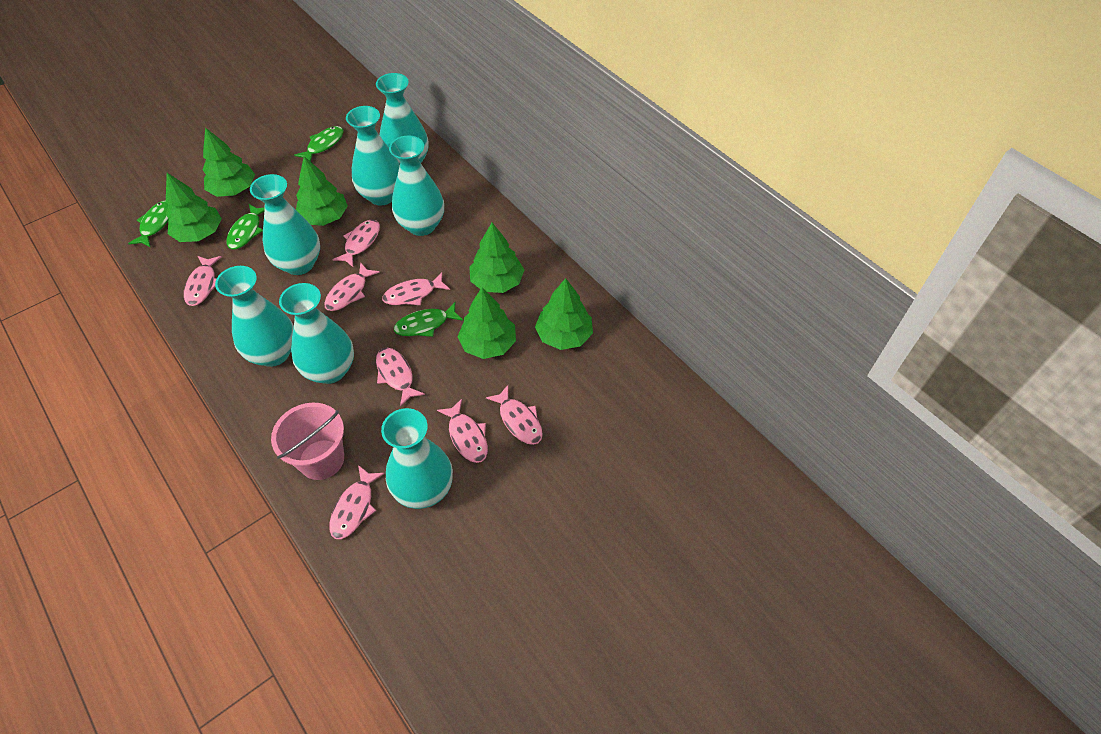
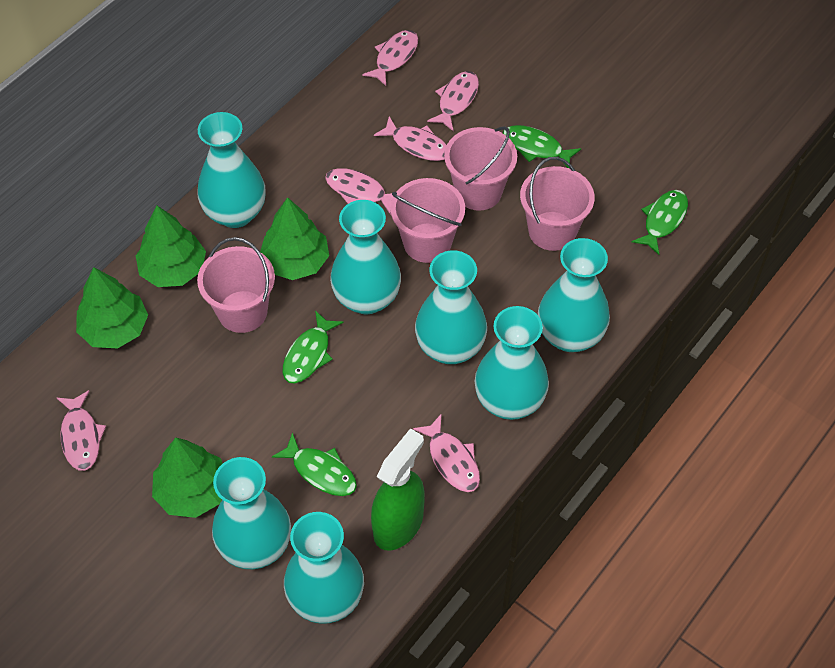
green spray bottle: none = 0 -> [371,428,425,551] = 1
green tree: [166,173,222,242] [203,127,255,197] [296,156,348,226] [457,287,516,359] [469,223,524,293] [535,278,593,350] = 6 -> [76,267,148,348] [136,206,206,287] [152,438,223,518] [260,197,329,280] = 4
pink bucket: [271,403,344,480] = 1 -> [197,237,275,333] [390,178,465,263] [444,126,517,211] [520,157,595,251] = 4
pink fish: [184,256,221,306] [324,262,380,311] [330,465,385,539] [333,219,380,267] [376,348,425,407] [382,272,450,305] [437,399,488,463] [486,385,543,445] = 8 -> [57,390,106,471] [325,168,393,215] [362,30,418,86] [374,116,447,161] [413,415,480,492] [427,71,479,131] = 6

